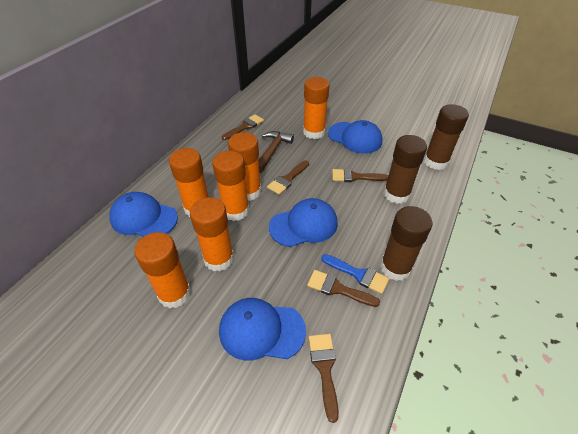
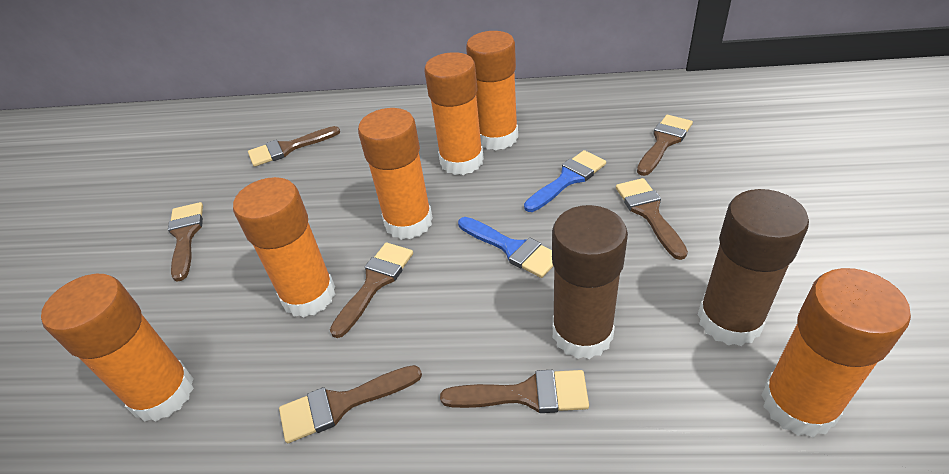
blue brush: [321,254,390,294] = 1 -> [458,217,553,278] [524,150,606,212] = 2
blue cap: [109,192,178,237] [219,298,306,361] [269,198,338,247] [328,120,383,154] = 4 -> none = 0
brown brush: [222,114,264,140] [267,160,309,195] [307,270,380,307] [309,334,339,423] [332,169,388,182] = 5 -> [168,202,203,282] [248,126,340,167] [279,365,422,443] [330,242,413,338] [440,370,589,413] [616,178,688,260] [637,115,693,176] = 7
brown glue stick: [380,206,432,281] [384,135,427,204] [424,104,469,170] = 3 -> [552,205,628,359] [698,189,809,346] = 2
brown hammer: [258,131,294,173] = 1 -> none = 0

